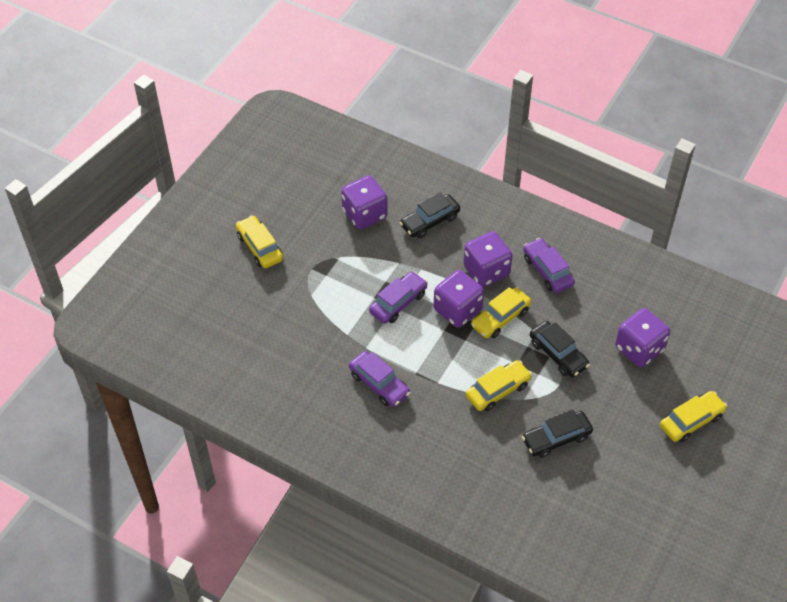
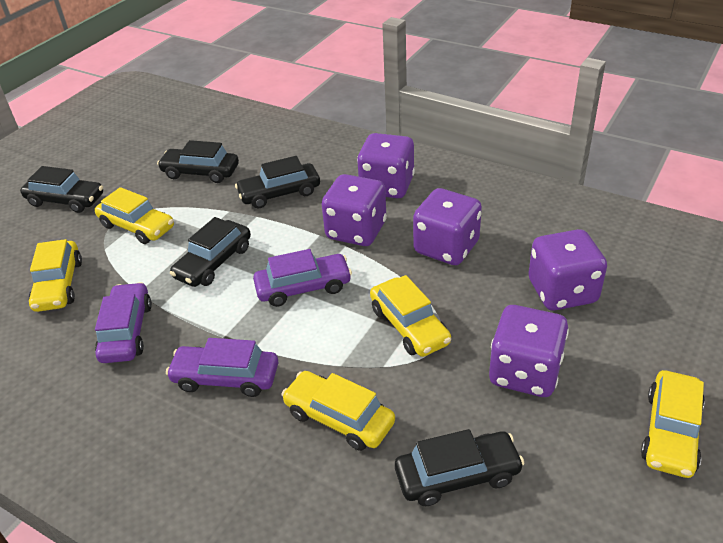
black car: [400,192,460,238] [522,409,593,458] [530,321,590,377] = 3 -> [20,166,103,213] [157,140,239,183] [170,217,251,287] [235,156,320,208] [395,429,525,506] = 5
purple dice: [341,176,388,229] [433,270,484,328] [463,232,513,287] [615,308,670,367] = 4 -> [322,174,387,246] [357,133,415,198] [413,188,482,265] [489,305,569,397] [529,229,607,311] = 5
yellow car: [236,215,283,268] [466,360,532,411] [471,287,531,338] [660,391,727,442] = 4 -> [29,239,82,312] [95,187,174,244] [282,371,395,451] [370,275,451,357] [641,370,705,478] = 5

